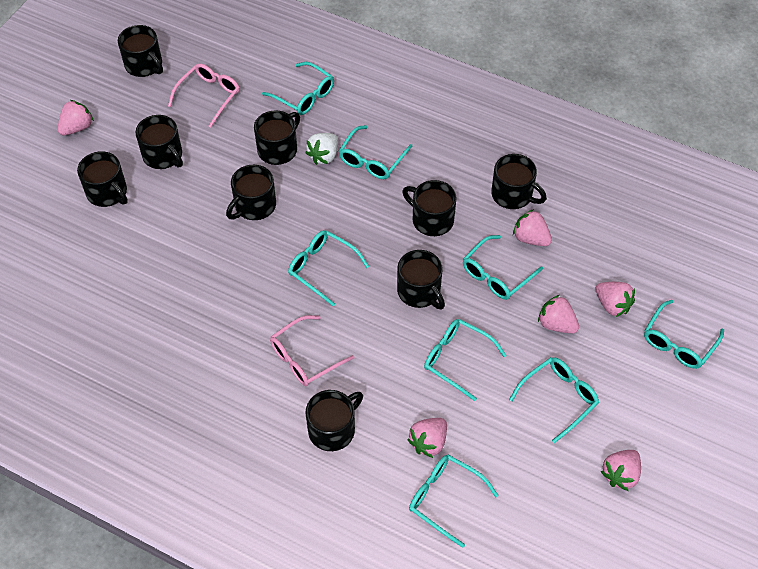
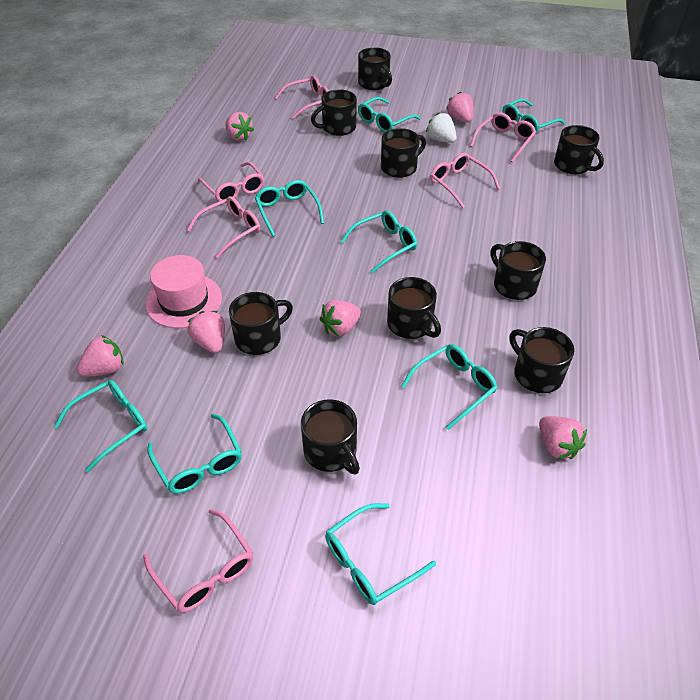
pink glasses: [168,64,240,128] [270,315,355,386] = 2 -> [143,509,253,613] [187,196,260,258] [198,162,264,202] [275,75,329,119] [430,153,500,208] [470,112,536,163] = 6
pink hat: none = 0 -> [146,255,222,328] = 1

